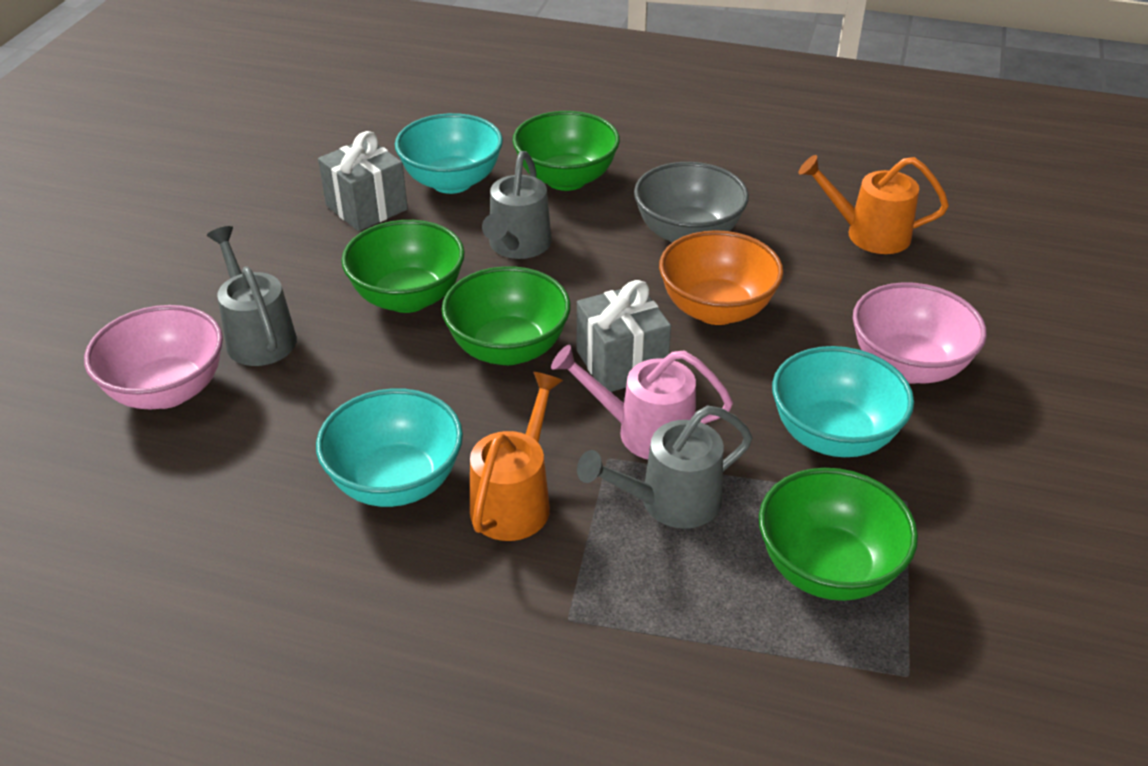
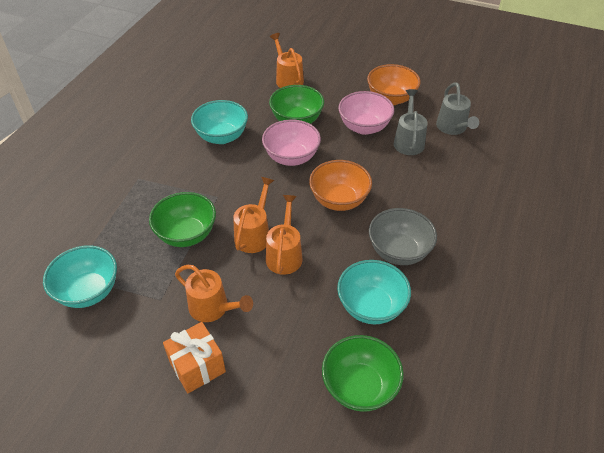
green bowl: [341,220,465,313] [441,266,571,365] [512,111,620,191] [759,468,918,601] = 4 -> [149,192,216,247] [269,85,324,124] [322,335,404,412] = 3
grey gift: [318,131,408,231] [577,280,671,392] = 2 -> none = 0
grey watering can: [207,226,297,366] [482,151,552,259] [577,405,753,529] = 3 -> [394,89,428,155] [436,82,479,135] = 2
orange bowl: [659,230,784,325] = 1 -> [309,160,372,211] [367,64,421,105] = 2
orange gift: none = 0 -> [163,322,226,393] = 1
orange watering can: [470,372,563,541] [799,155,949,254] = 2 -> [175,265,253,322] [233,177,275,253] [266,195,302,275] [270,33,304,88] = 4
pink watering can: [551,345,733,459] = 1 -> none = 0

